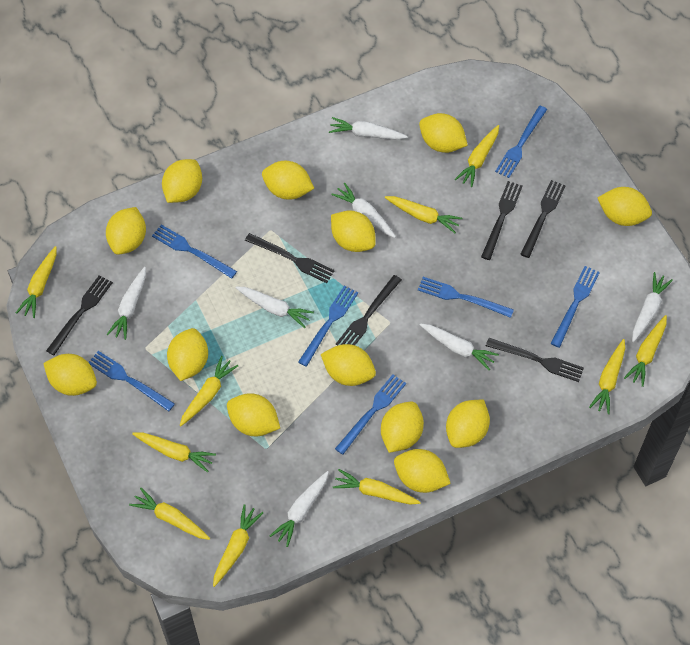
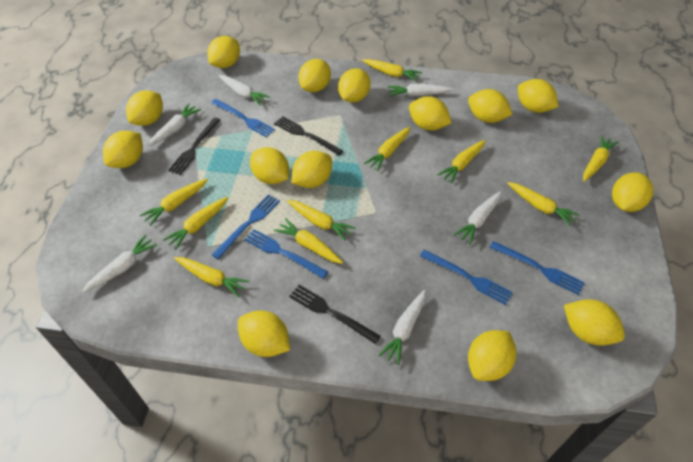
black fork: [46,275,113,355] [245,233,335,283] [336,275,402,346] [481,181,523,260] [486,338,584,382] [520,180,566,258] = 6 -> [168,118,221,175] [274,116,343,156] [289,285,381,344] = 3
blue fork: [88,351,175,411] [152,225,237,279] [298,286,358,367] [335,375,406,455] [418,277,514,318] [495,106,547,178] [551,266,600,348] = 7 -> [211,99,275,137] [212,194,280,259] [244,229,328,279] [420,249,513,305] [489,241,585,295] = 5
white carrot: [107,267,146,340] [235,287,314,328] [270,471,329,547] [329,117,408,140] [331,183,396,238] [420,324,499,370] [632,272,673,342] = 7 -> [82,235,157,292] [148,103,201,147] [218,75,270,106] [378,290,426,365] [388,83,453,97] [454,191,501,245] = 6
yellow lemon: [43,354,97,396] [106,207,146,255] [162,159,202,203] [167,328,208,381] [227,393,280,436] [262,161,314,200] [321,344,376,386] [331,210,376,252] [381,402,424,453] [394,449,451,493] [419,113,468,153] [446,399,490,448] [598,187,652,226] = 13 -> [103,131,143,168] [126,90,163,126] [207,36,240,68] [238,311,290,357] [250,147,289,184] [292,151,332,188] [298,59,331,92] [338,68,371,103] [409,96,452,131] [468,89,513,123] [468,330,517,381] [518,79,559,113] [564,299,625,346] [612,172,653,212] = 14

